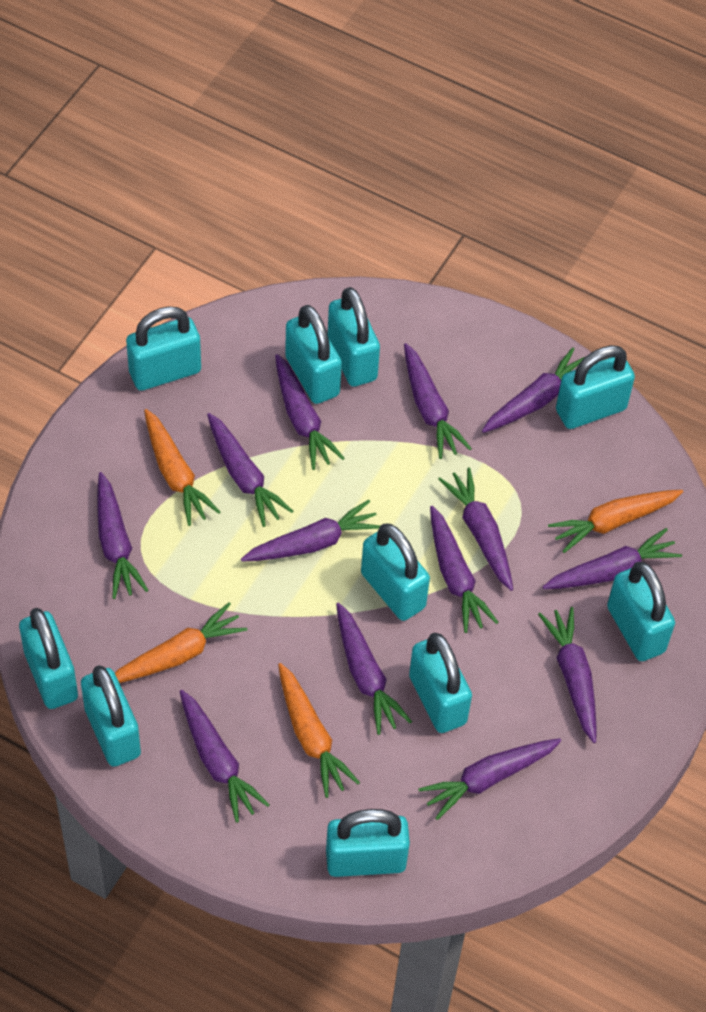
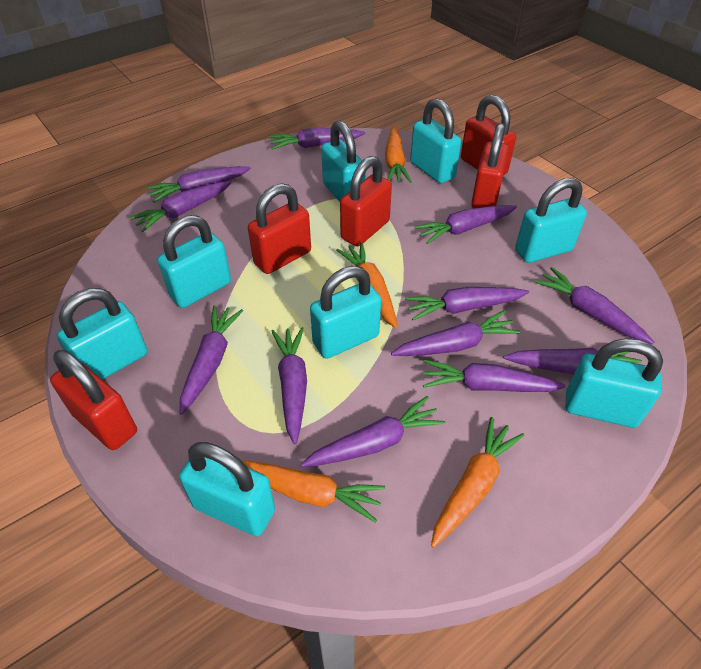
purple carrot: [97,472,148,599] [180,690,270,823] [207,413,293,527] [241,500,381,562] [275,354,345,470] [336,603,412,735] [404,343,472,459] [418,738,561,820] [430,506,498,633] [438,467,513,591] [482,348,584,433] [538,607,597,743] [543,528,682,589] = 13 -> [130,181,231,232] [147,166,251,202] [180,305,243,415] [269,128,365,150] [272,327,307,444] [301,396,445,467] [391,310,520,356] [405,287,529,320] [414,205,517,244] [423,360,566,392] [503,348,642,374] [535,267,654,344] = 12
red padlock: none = 0 -> [50,350,137,450] [248,183,311,274] [340,156,392,246] [461,95,516,175] [471,123,509,208] = 5
turquoise padlock: [19,608,78,709] [81,665,141,767] [126,306,201,391] [285,305,342,404] [326,809,410,877] [328,287,380,386] [361,523,430,621] [409,633,472,733] [556,345,635,429] [607,562,675,661] = 10 -> [57,288,147,380] [157,215,231,308] [179,442,275,536] [310,266,381,359] [321,120,366,202] [410,98,461,183] [515,178,587,263] [565,338,663,428] = 8

